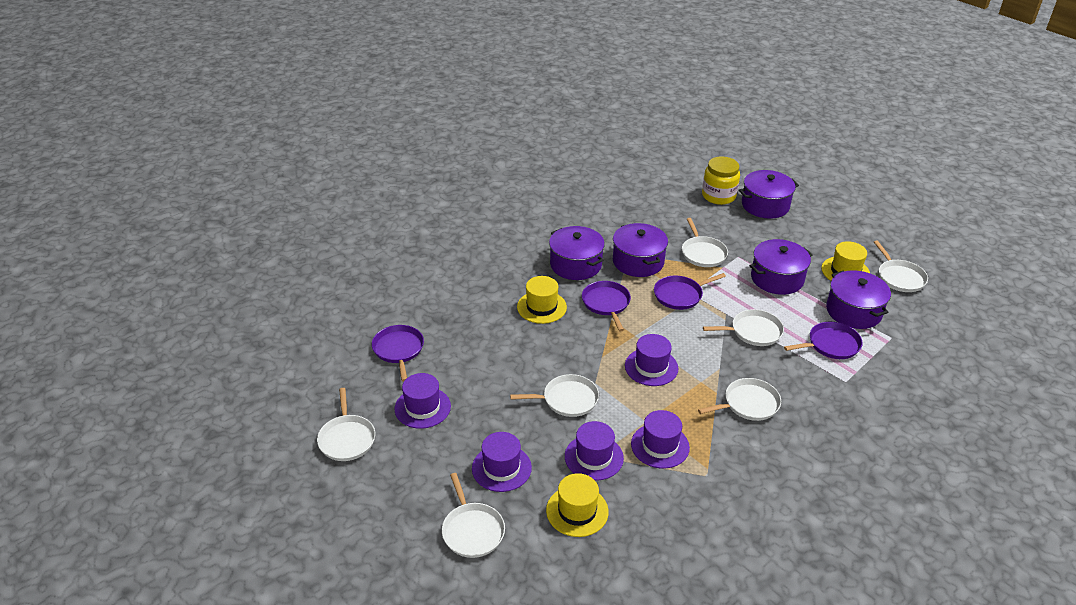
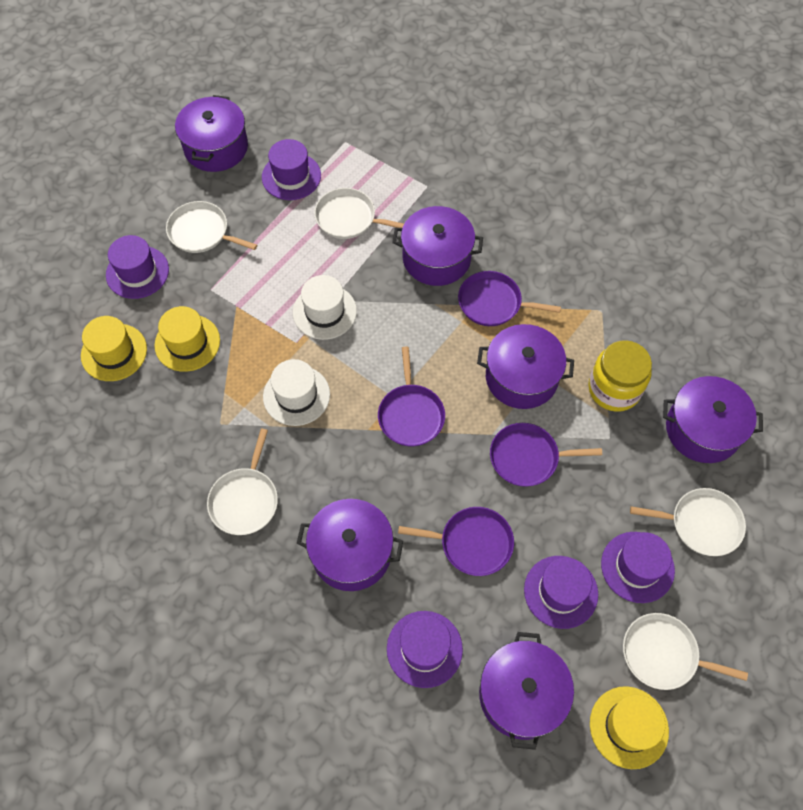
purple pot: [549,226,605,280] [613,223,668,277] [739,170,799,219] [750,239,813,295] [826,270,891,329] = 5 -> [175,95,248,172] [297,499,403,591] [392,206,483,286] [477,324,574,409] [479,632,574,750] [663,376,763,463] = 6
white hat: none = 0 -> [263,359,330,426] [293,275,357,340] = 2
white pan: [317,388,375,461] [442,473,505,558] [510,374,599,417] [682,218,728,267] [698,378,781,421] [703,309,784,346] [874,241,928,292] = 7 -> [166,201,257,253] [207,429,278,535] [314,188,404,239] [623,613,748,690] [630,488,746,556] = 5

